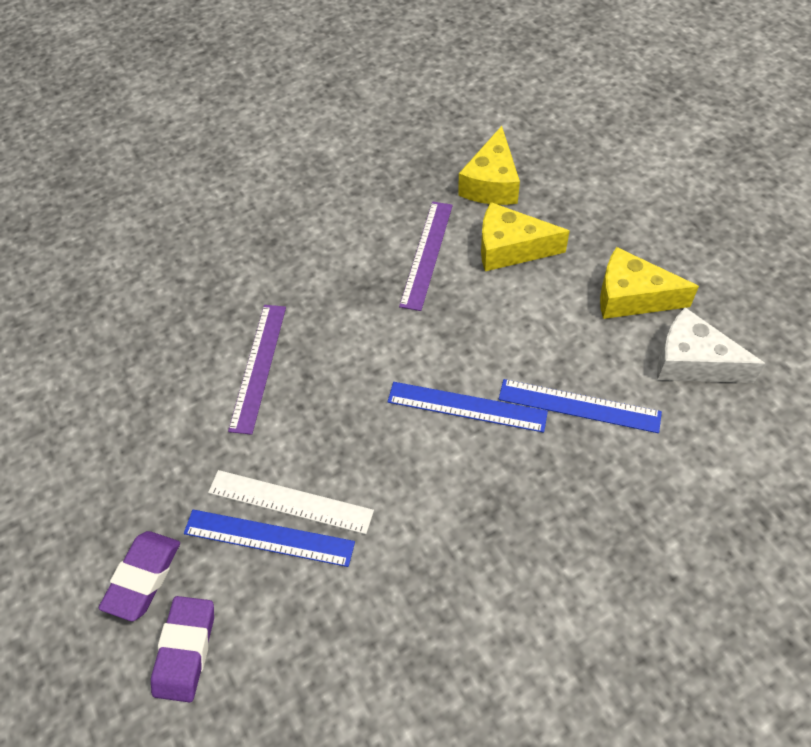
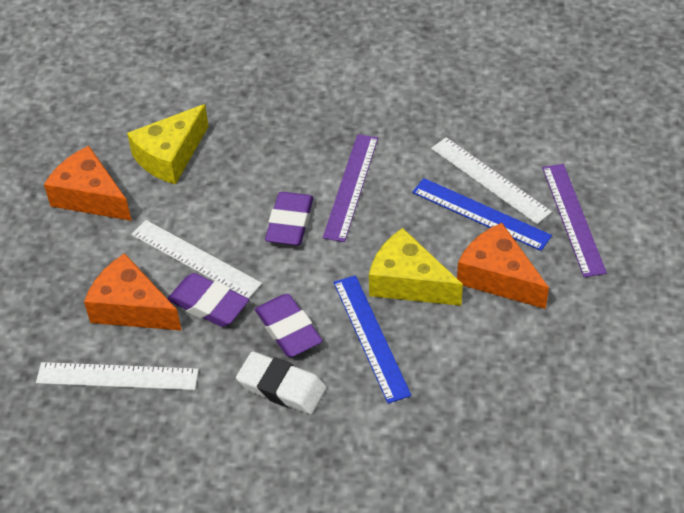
blue ruler: [184,510,355,567] [387,382,548,433] [499,379,662,433] = 3 -> [333,275,412,403] [412,178,552,251] = 2
orange cheese: none = 0 -> [44,146,132,221] [84,253,182,331] [457,223,549,309] = 3
purple eraser: [99,531,180,621] [151,596,214,703] = 2 -> [168,273,249,327] [255,294,323,357] [265,192,313,245] = 3
white cheese: [657,307,765,383] = 1 -> none = 0
white eraser: none = 0 -> [236,351,327,415] = 1
white ruler: [208,470,374,534] = 1 -> [36,362,199,390] [131,220,262,299] [431,137,552,224] = 3
yellow cheese: [458,126,520,205] [481,202,570,271] [600,247,699,319] = 3 -> [127,104,209,184] [369,228,463,306] = 2

